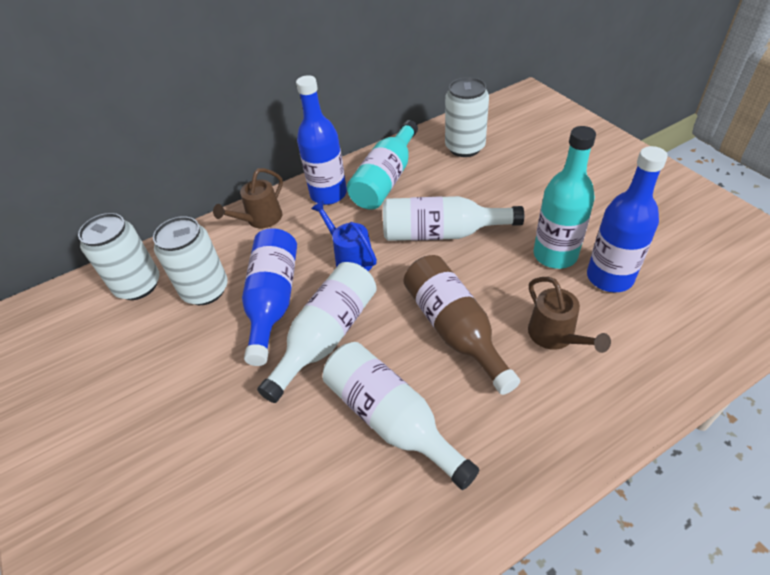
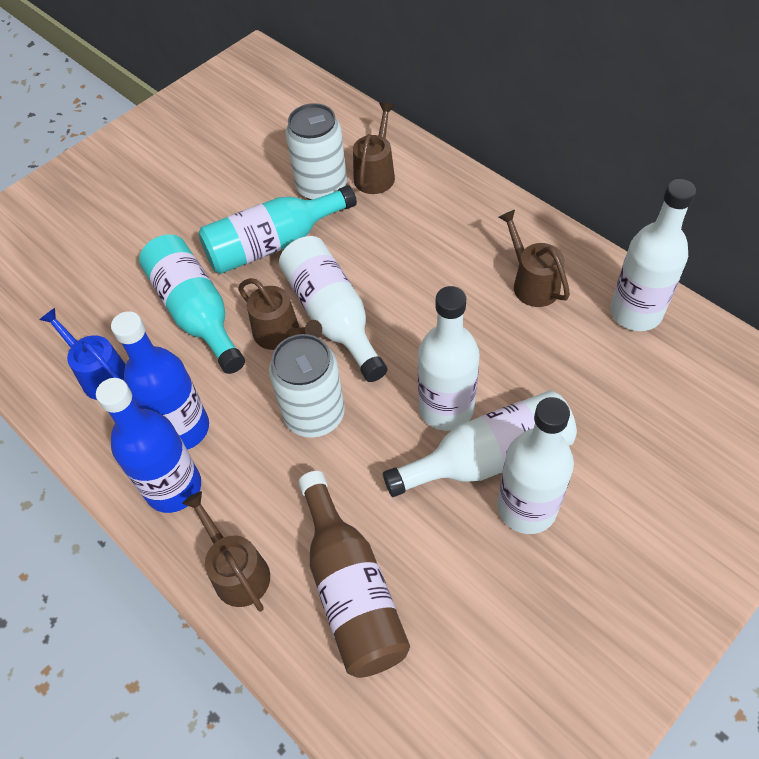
blue bottle: [242,228,297,366] [296,75,347,205] [587,146,668,292] = 3 -> [96,378,201,513] [111,311,209,450] = 2
brown watering can: [213,168,283,228] [528,277,611,353] = 2 -> [182,491,270,611] [238,278,322,350] [353,102,395,194] [498,210,570,307] = 4
white bottle: [257,262,377,403] [323,342,480,490] [383,196,524,241] = 3 -> [279,236,387,382] [383,390,577,497] [418,286,480,431] [497,397,574,534] [610,179,696,331] = 5
white can: [78,213,159,300] [153,216,228,305] [445,77,489,157] = 3 -> [269,334,345,438] [285,103,347,200] = 2

